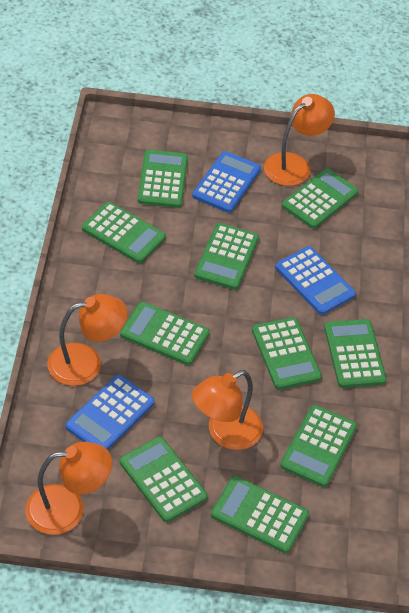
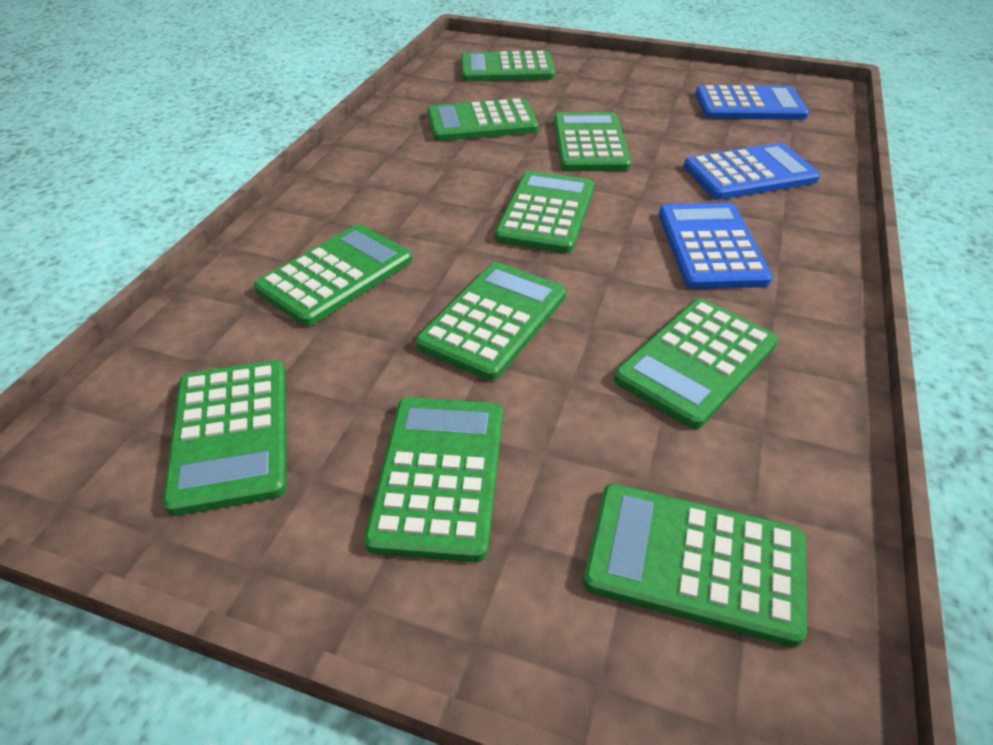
orange lamp: [25,442,112,535] [47,294,128,386] [192,370,263,450] [264,94,335,186] = 4 -> none = 0

